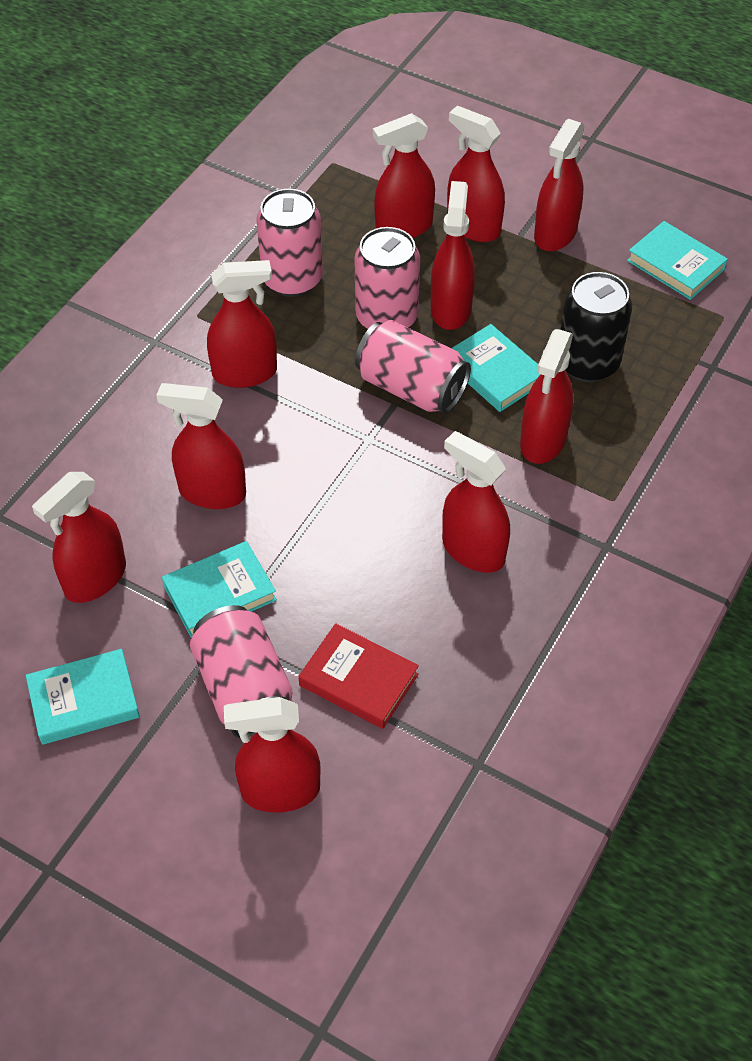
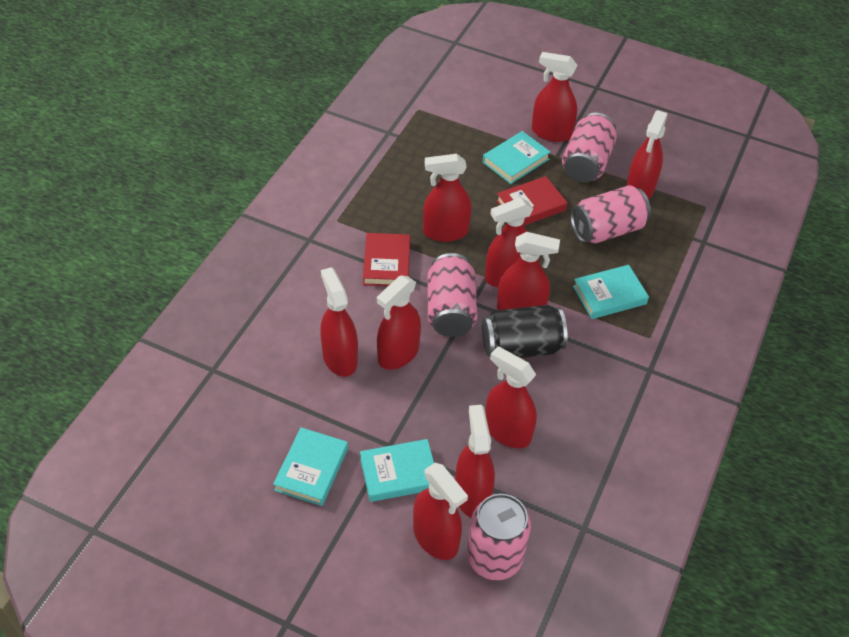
red book: [298,623,419,729] = 1 -> [363,233,410,286] [496,176,567,225] = 2

